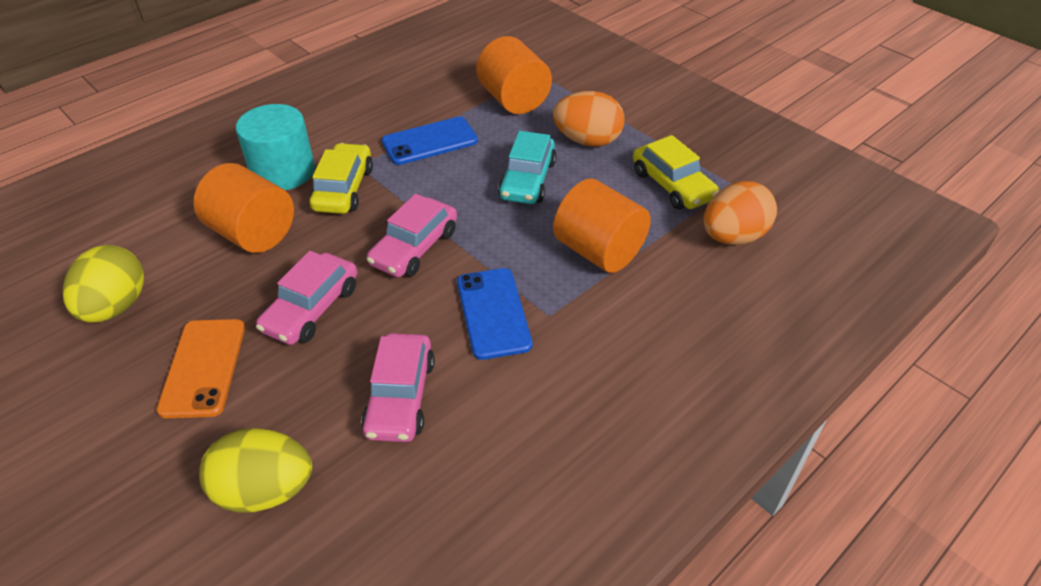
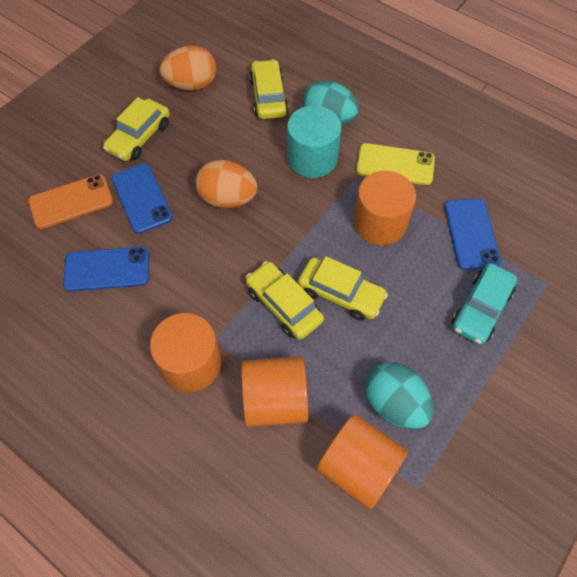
blue phone: [382,117,478,165] [457,268,532,360] = 2 -> [63,247,149,292] [112,163,173,234] [444,198,501,270] = 3
orange cylinder: [193,163,294,253] [476,36,552,114] [553,179,651,273] = 3 -> [150,313,222,392] [241,356,308,427] [317,414,408,510] [353,171,416,245] = 4
pink car: [256,251,357,345] [361,333,435,442] [367,194,457,277] = 3 -> none = 0
turquoise egg: none = 0 -> [303,81,359,126] [365,362,434,430] = 2
yellow car: [310,143,373,214] [633,135,719,209] = 2 -> [103,97,170,161] [246,261,324,340] [249,59,288,119] [298,256,388,321] = 4
yellow egg: [62,245,144,323] [199,428,312,513] = 2 -> none = 0
yellow phone: none = 0 -> [356,143,435,185] = 1

